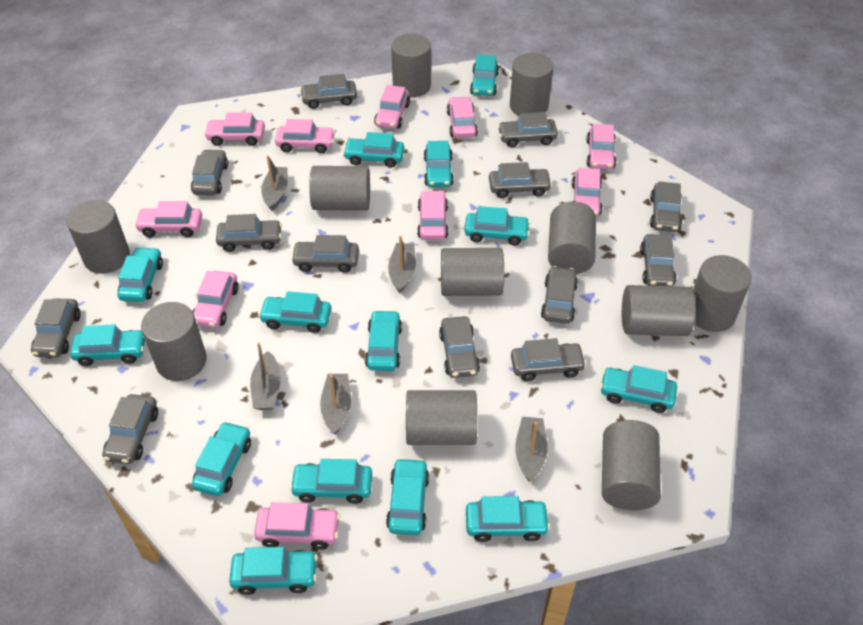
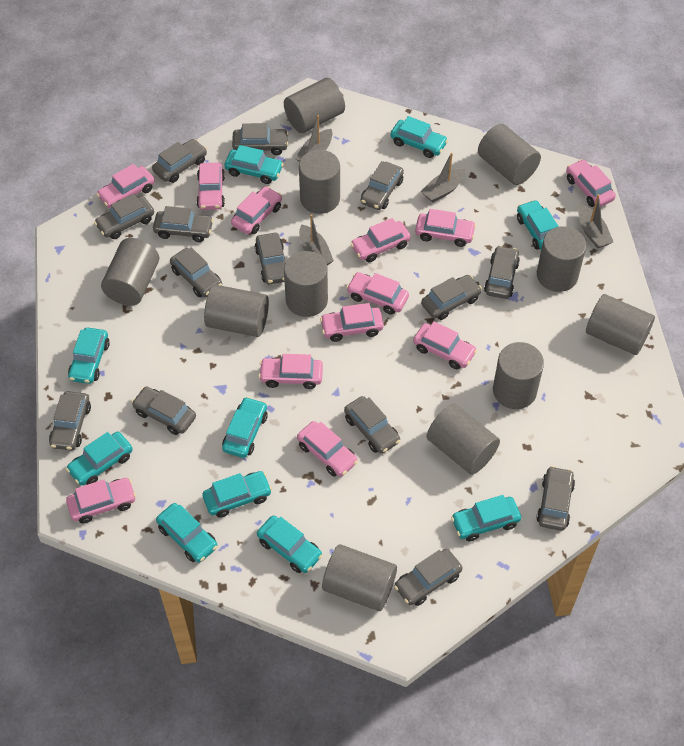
grey boat: [250,342,281,410] [261,155,288,211] [320,374,351,435] [388,236,416,293] [515,417,548,482] = 5 -> [295,115,332,162] [299,214,334,265] [421,153,466,203] [578,194,613,249] = 4
grey car: [31,298,81,357] [102,394,158,464] [191,149,228,195] [216,214,282,252] [291,235,359,273] [300,74,357,109] [439,316,480,378] [489,162,552,198] [498,112,558,147] [511,338,587,381] [541,266,578,324] [640,234,677,286] [650,181,682,232] = 13 -> [49,391,91,451] [94,194,154,239] [132,387,196,435] [152,139,207,183] [153,206,214,242] [170,247,222,297] [232,123,289,155] [255,233,286,284] [344,396,400,454] [361,161,404,210] [394,549,463,606] [421,275,482,320] [484,245,520,299] [536,466,575,531] = 14
pink car: [134,201,202,237] [193,271,239,328] [204,113,265,146] [254,502,340,550] [275,119,335,153] [374,85,410,129] [417,191,448,240] [447,96,478,138] [571,168,602,217] [586,124,617,170] = 10 -> [66,478,136,524] [96,164,155,208] [196,163,225,210] [231,186,282,234] [259,354,323,389] [297,421,358,477] [320,303,384,342] [346,272,409,315] [350,218,411,262] [413,321,477,369] [415,209,476,247] [566,159,616,207] = 12
turquoise car: [70,324,145,366] [118,247,163,302] [192,421,251,496] [229,547,318,595] [258,291,331,333] [290,459,372,504] [343,132,404,168] [365,310,402,371] [386,458,430,535] [424,141,454,187] [465,206,530,246] [466,496,550,542] [470,55,499,96] [600,365,677,413] = 14 -> [66,432,133,486] [68,328,110,384] [156,503,218,563] [203,471,272,518] [222,397,268,458] [224,145,283,184] [257,515,323,573] [390,116,448,158] [451,495,521,542] [517,200,559,250] = 10

